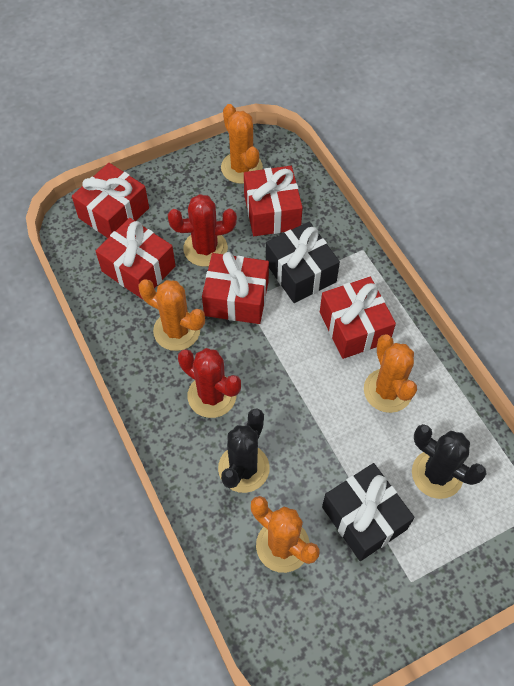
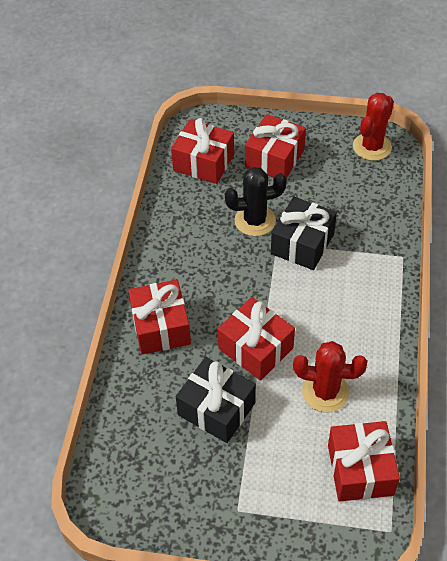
black cactus: [218,408,270,493] [412,424,487,499] = 2 -> [225,167,287,236] = 1
orange cactus: [138,279,205,351] [221,104,263,184] [251,496,320,573] [364,334,417,413] = 4 -> none = 0

